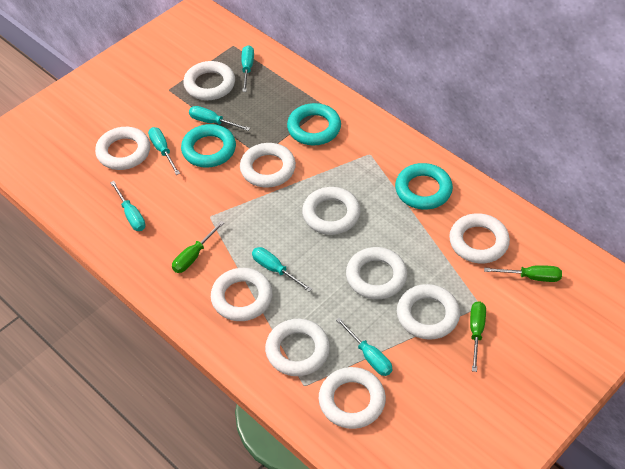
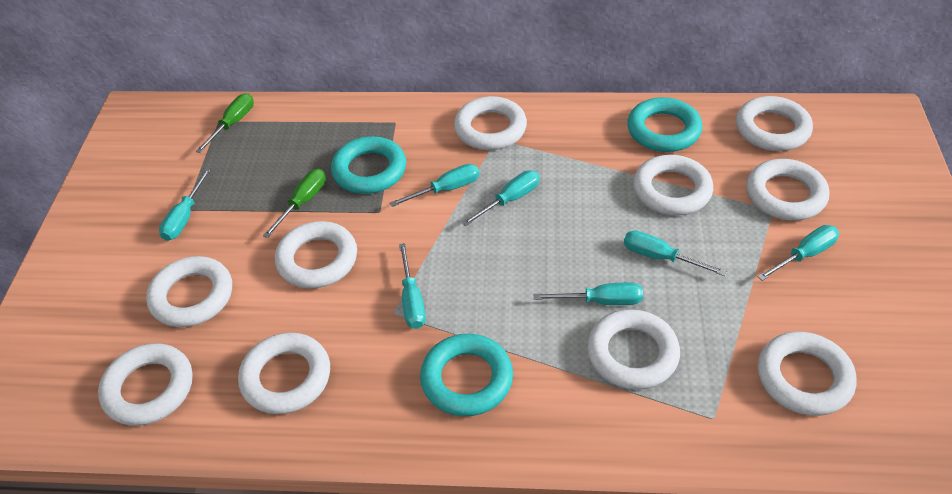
green screwdriver: [172,221,224,273] [470,301,486,372] [484,265,562,282] = 3 -> [195,93,254,153] [263,169,326,238] = 2
turquoise screwdriver: [110,181,146,231] [148,127,180,175] [189,106,250,131] [241,45,254,92] [252,247,312,292] [336,318,392,376] = 6 -> [159,168,211,241] [390,164,479,207] [399,243,426,329] [462,170,540,226] [534,282,643,305] [624,230,727,276] [757,225,839,281] = 7

